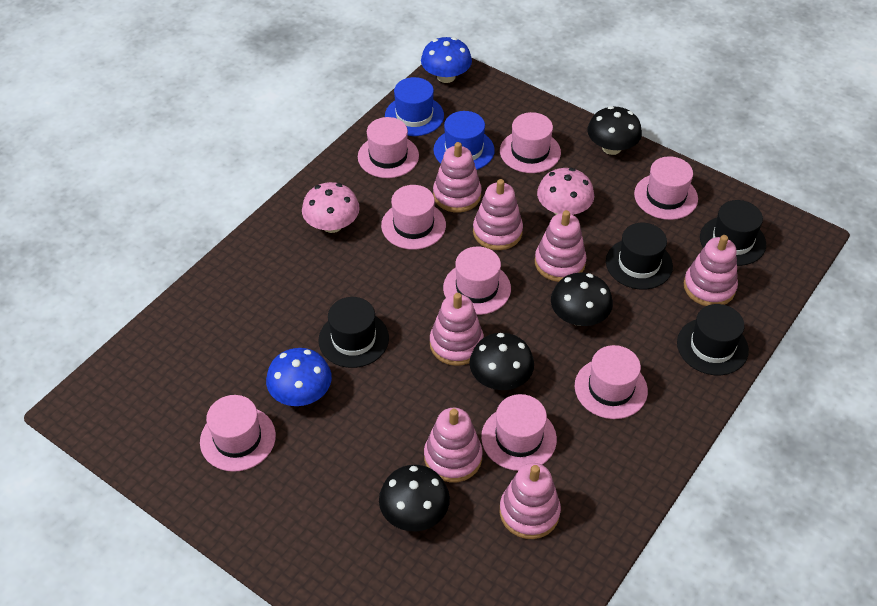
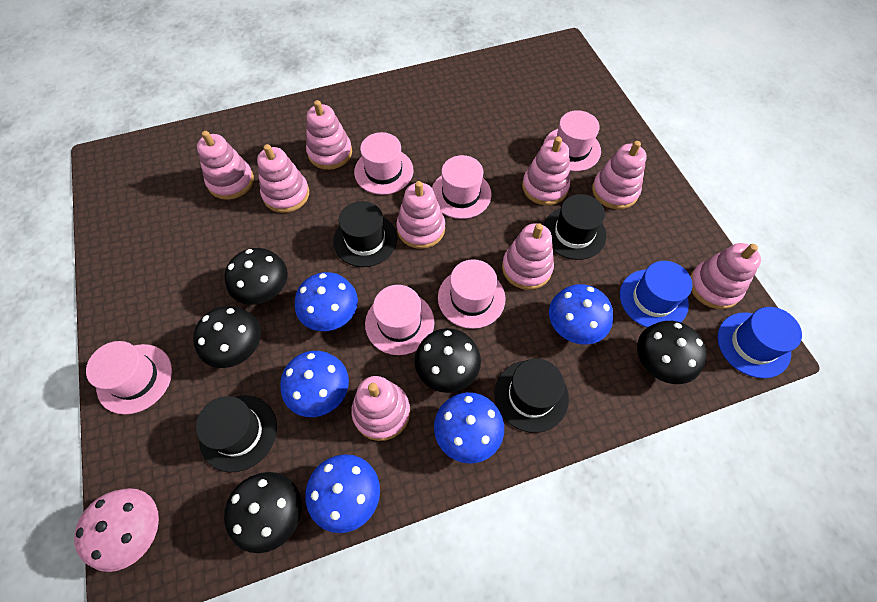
black mushroom: [379,465,450,531] [469,333,534,390] [551,273,613,326] [587,106,642,155] = 4 -> [193,306,261,368] [224,472,302,553] [225,248,288,305] [414,328,481,393] [637,321,706,384] = 5
blue mushroom: [266,348,332,406] [421,37,472,83] = 2 -> [280,351,349,417] [295,272,358,331] [305,454,380,533] [434,392,504,463] [549,284,613,345] = 5
pink hat: [200,395,276,472] [358,117,419,178] [381,185,446,250] [443,247,511,315] [481,394,557,471] [500,112,561,173] [575,345,648,419] [634,156,698,220] = 8 -> [86,341,172,415] [354,132,414,195] [365,285,434,355] [432,155,492,219] [438,259,506,329] [543,110,601,171] = 6
pink mushroom: [302,182,360,233] [537,168,594,215] = 2 -> [74,488,159,572] = 1
pink stacking toy: [424,408,483,482] [430,293,484,366] [433,142,482,213] [473,179,523,250] [500,463,561,539] [535,210,587,282] [684,235,738,306] = 7 -> [197,131,254,200] [257,144,309,213] [306,100,352,170] [351,376,410,441] [396,181,445,249] [502,223,554,290] [522,137,570,205] [592,141,647,210] [690,243,761,309] = 9

